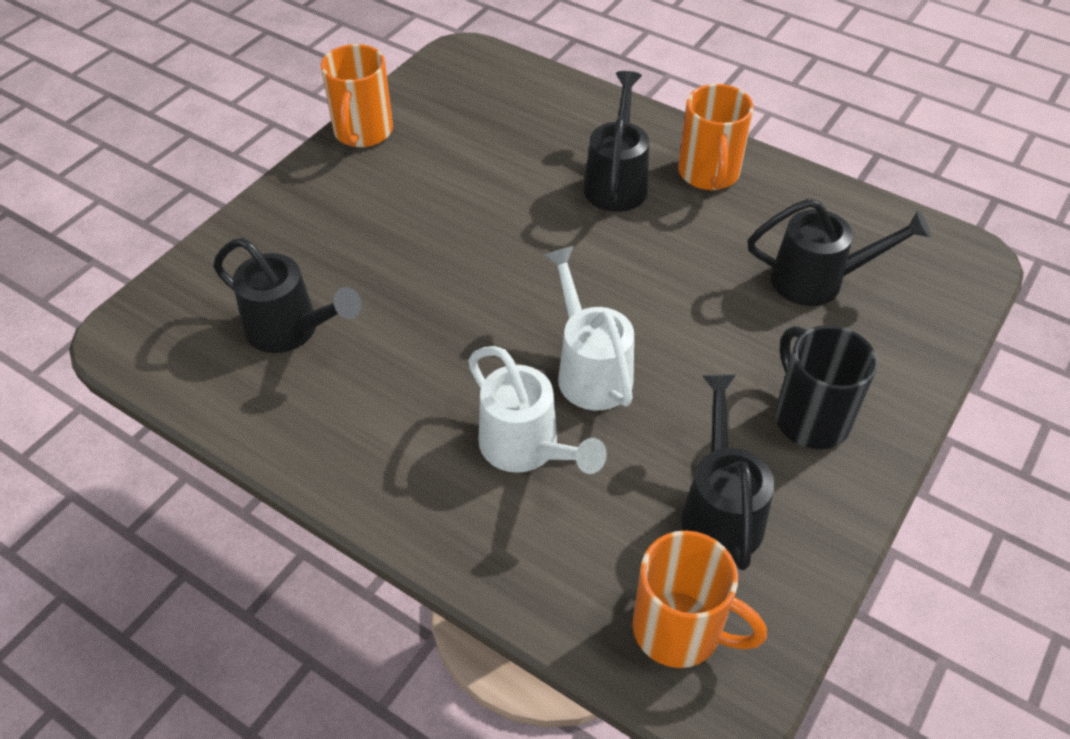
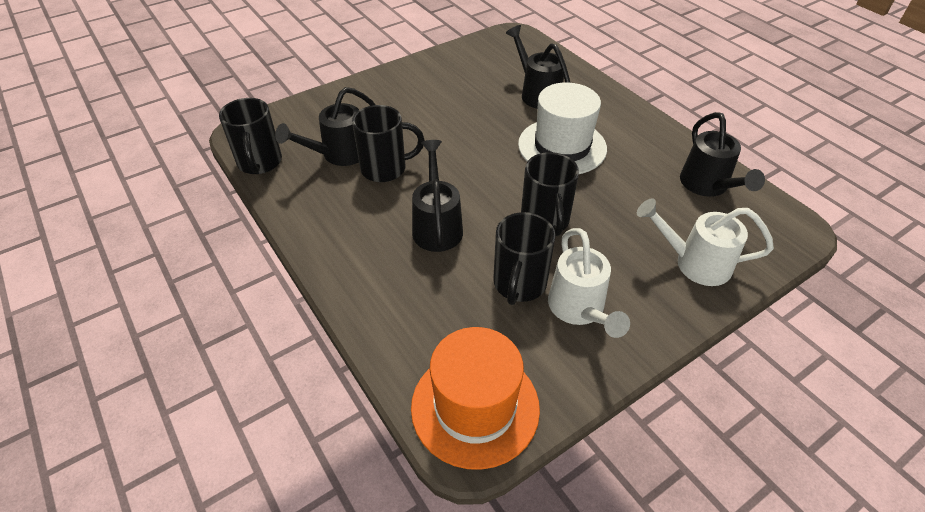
black mug: [775,325,877,449] = 1 -> [219,98,282,174] [352,105,424,182] [493,212,555,305] [521,152,579,236] = 4
orange hat: none = 0 -> [411,327,540,470] = 1
orange mug: [321,44,393,147] [632,531,767,668] [678,84,754,190] = 3 -> none = 0
white hat: none = 0 -> [518,82,607,174] = 1

